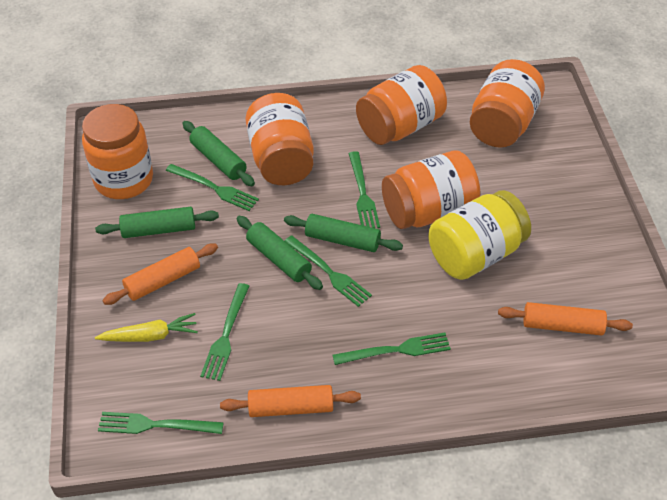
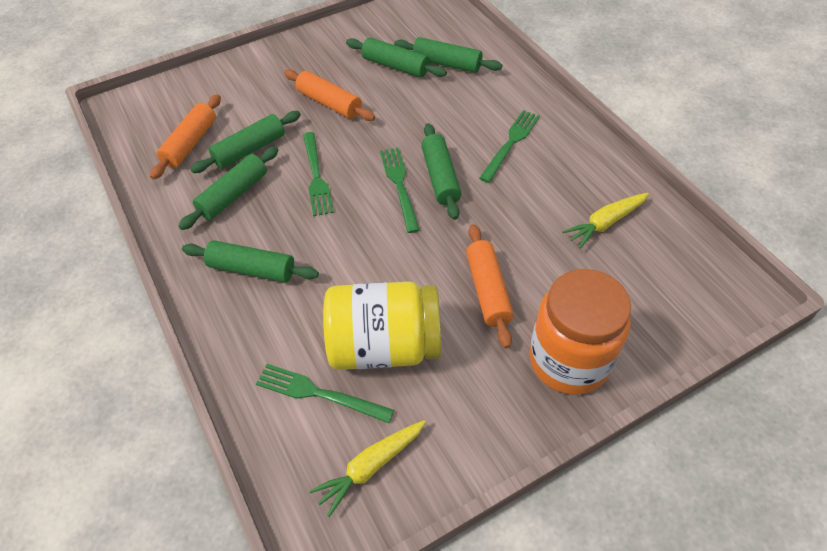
green fork: [98,412,224,434] [166,164,259,211] [200,283,249,381] [285,235,372,307] [333,333,451,365] [348,151,380,228] = 6 -> [256,364,394,424] [303,132,334,216] [380,148,420,233] [479,110,540,183] = 4
green rolling pin: [95,207,219,238] [183,121,255,186] [237,216,323,290] [284,214,403,252] = 4 -> [179,146,278,230] [182,240,319,282] [191,111,301,173] [346,37,447,77] [394,37,502,73] [421,123,461,220] = 6
orange jar: [82,104,153,199] [246,93,314,185] [356,65,447,145] [382,150,480,229] [470,59,545,148] = 5 -> [530,269,631,395] = 1
yellow carrot: [95,313,198,342] = 1 -> [310,420,426,517] [562,193,649,249] = 2

